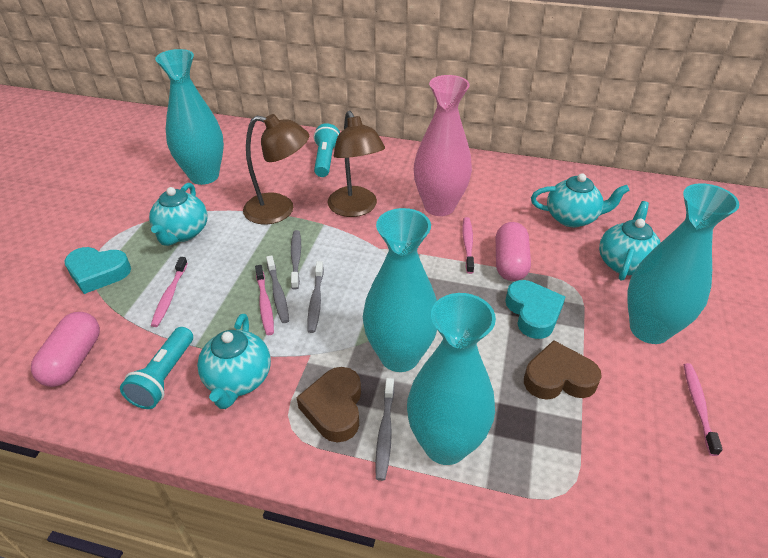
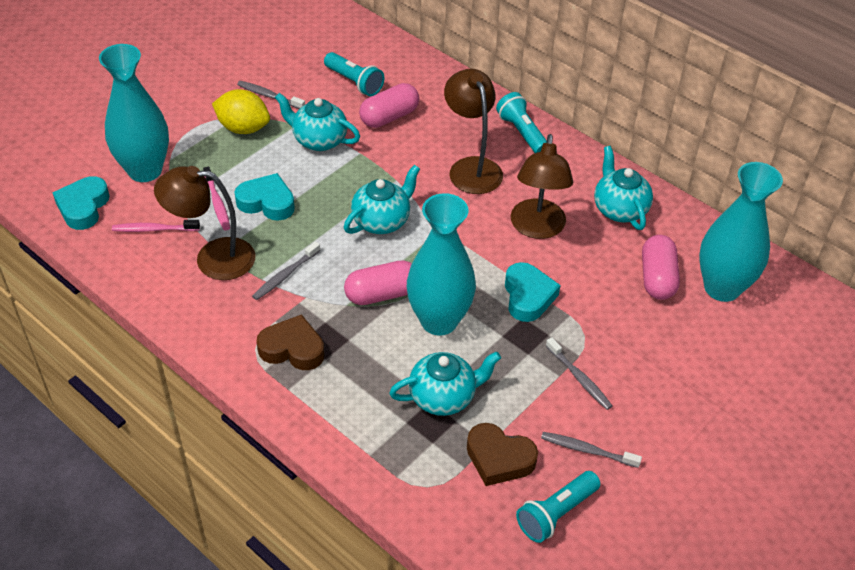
brown lamp: [243,114,309,225] [328,111,385,217] = 2 -> [154,166,255,280] [444,69,503,194] [511,134,573,239] = 3
pink capsule: [31,312,100,387] [496,222,531,281] = 2 -> [344,260,412,305] [359,83,419,128] [642,235,680,300] = 3
pink toothbrush: [151,257,188,327] [255,265,274,335] [463,217,474,274] [684,363,723,456] = 4 -> [112,220,200,232] [203,167,230,230] = 2
pink vase: [414,75,472,216] = 1 -> none = 0
turquoise flashlight: [120,327,193,409] [314,123,340,177] = 2 -> [324,52,384,96] [496,92,547,153] [516,471,600,543] = 3
turquoise heart: [64,247,131,294] [505,280,565,339] = 2 -> [53,176,110,230] [234,173,295,221] [505,262,561,322] = 3
turquoise vase: [155,49,224,185] [363,208,437,372] [407,293,496,465] [627,183,739,344] = 4 -> [99,44,169,182] [407,193,476,335] [699,162,783,302] = 3
yellow lemon: none = 0 -> [212,89,270,134] = 1

